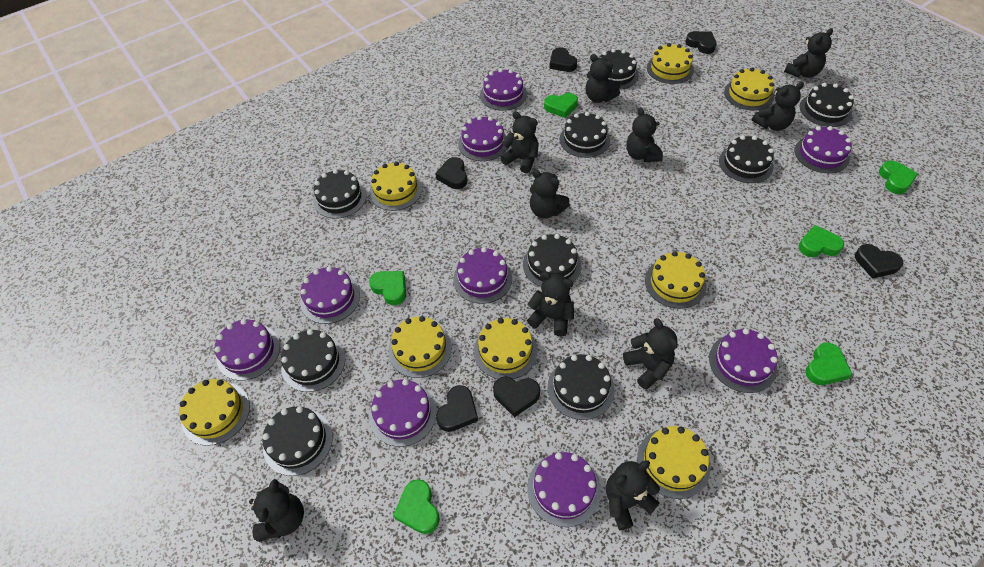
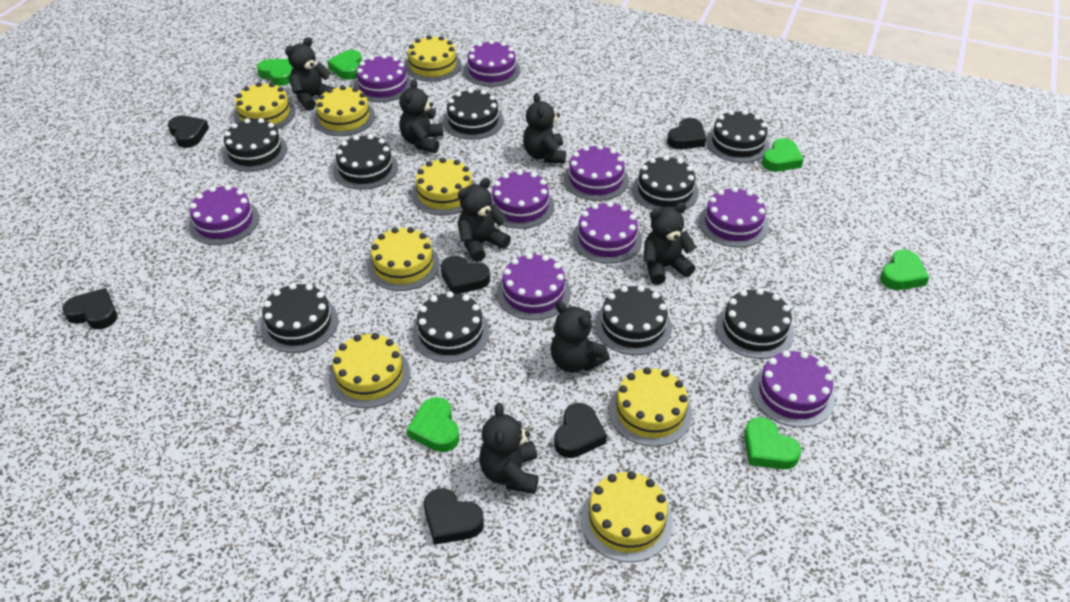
black teddy bear: [249,479,304,542] [500,112,539,173] [527,272,574,336] [530,170,570,219] [585,54,620,103] [606,460,660,530] [623,318,678,390] [626,107,663,162] [751,82,804,131] [784,28,833,78] = 10 -> [285,37,334,111] [399,79,444,153] [458,178,511,262] [479,403,539,494] [523,93,566,164] [550,301,610,372] [644,202,696,285] = 7

